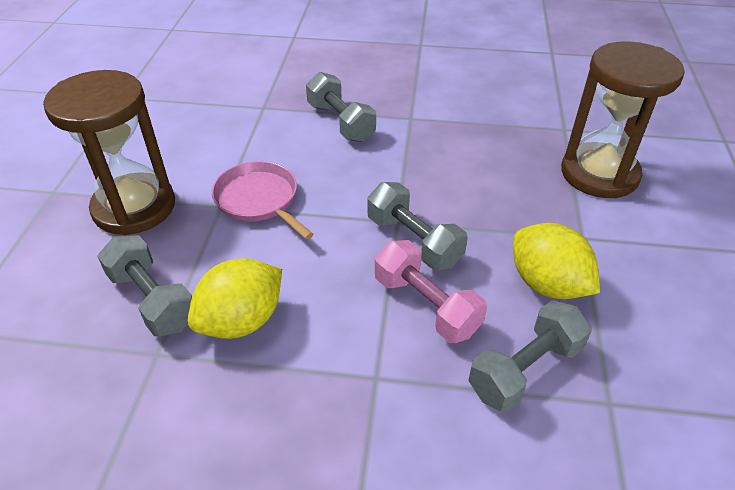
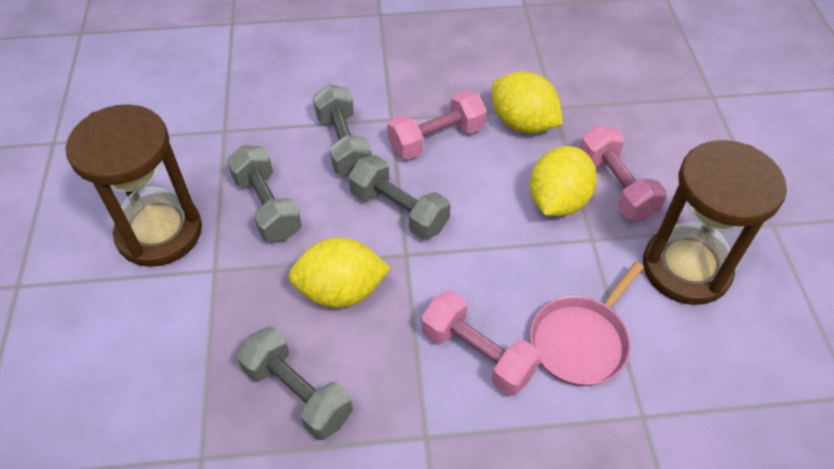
pink dumbbell: [375,240,487,343] = 1 -> [387,90,487,160] [421,291,541,396] [580,125,667,221] = 3
yellow lemon: [188,258,282,339] [513,223,600,299] = 2 -> [289,238,391,308] [492,71,563,134] [530,146,597,216] = 3

